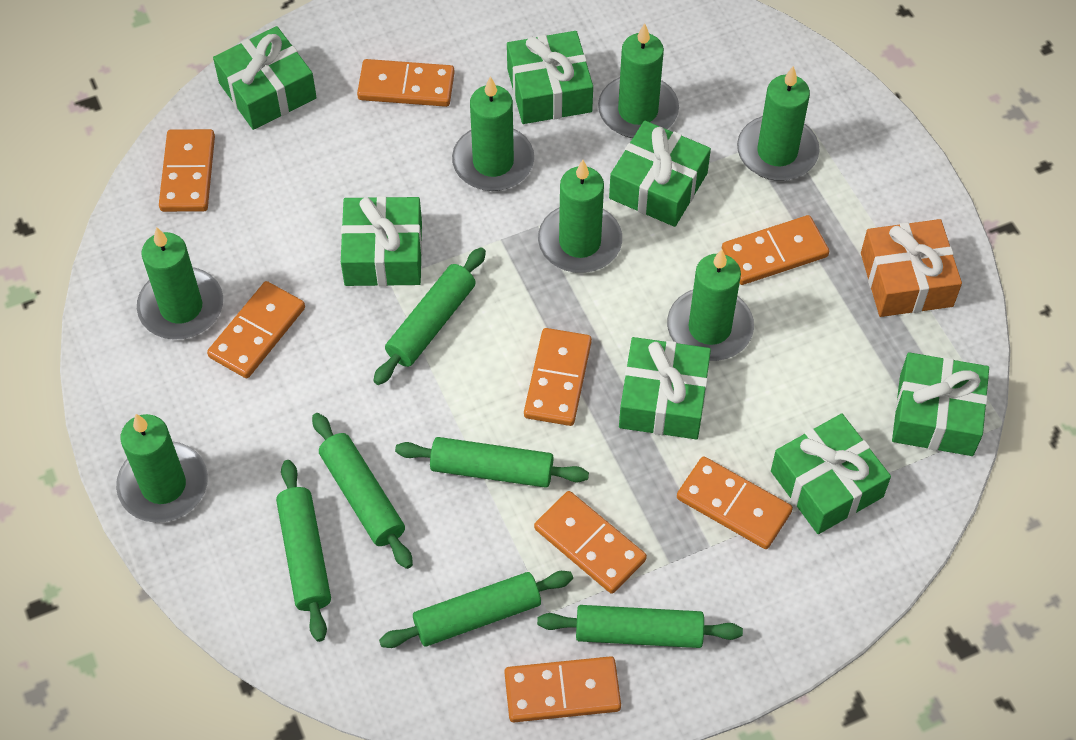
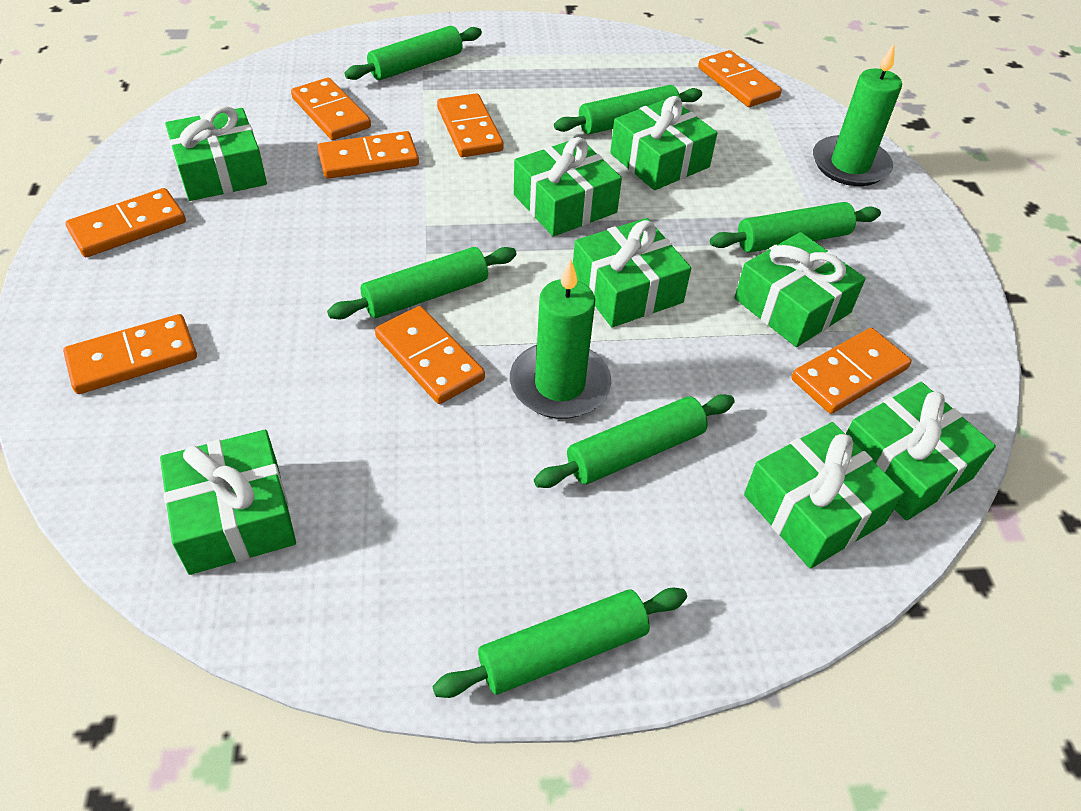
green candle: [116,414,208,523] [137,227,223,340] [452,76,534,191] [538,160,622,273] [598,23,679,138] [667,249,754,361] [737,66,820,181] = 7 -> [510,259,611,419] [813,44,902,186] = 2
green gift: [213,26,317,130] [341,196,422,286] [507,31,593,124] [609,120,711,227] [619,337,711,439] [771,414,891,534] [892,352,989,456] = 7 -> [160,429,296,575] [165,106,267,201] [514,137,622,237] [573,218,691,327] [610,96,717,190] [735,232,866,347] [744,422,904,569] [846,382,996,521] = 8
orange gift: [861,219,962,317] = 1 -> none = 0

